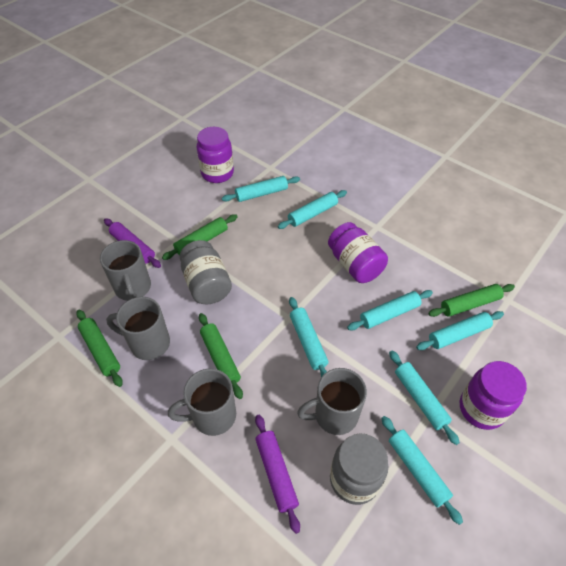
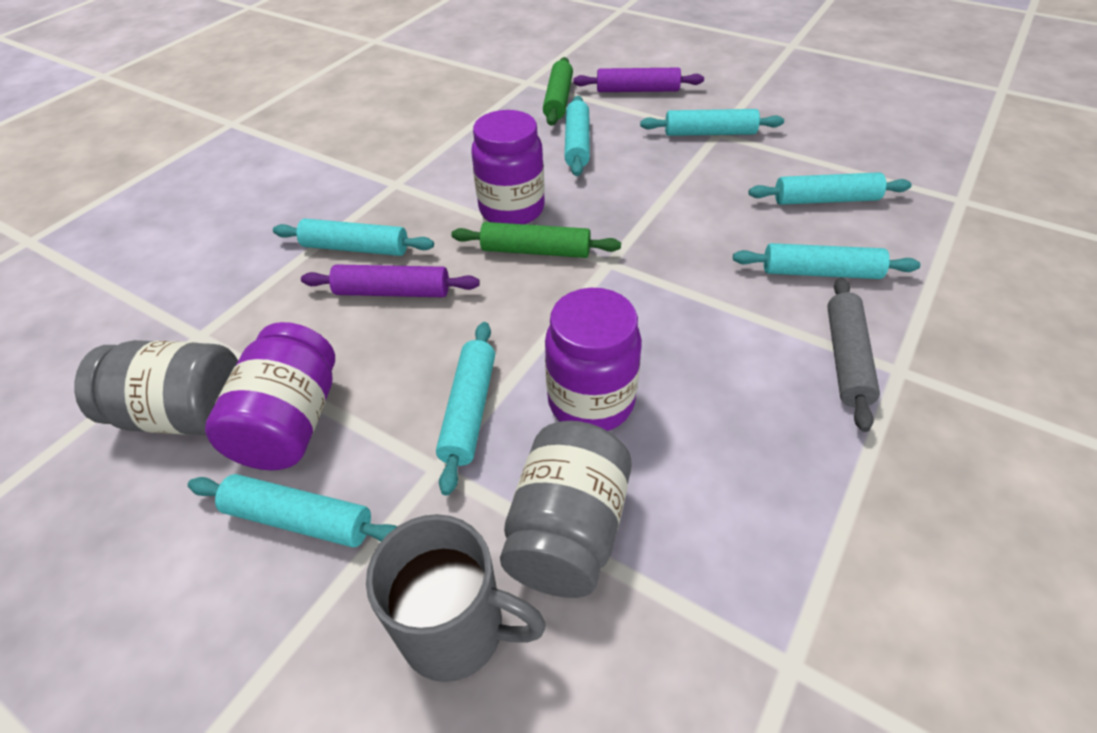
green rolling pin: [76,310,123,387] [162,214,238,260] [199,313,243,399] [428,284,515,317] = 4 -> [451,222,621,258] [543,57,573,126] = 2
grey mug: [100,240,151,301] [106,297,170,360] [168,368,236,436] [297,368,367,435] = 4 -> [366,514,546,682] = 1
grey rolling pin: none = 0 -> [827,277,880,432] = 1

